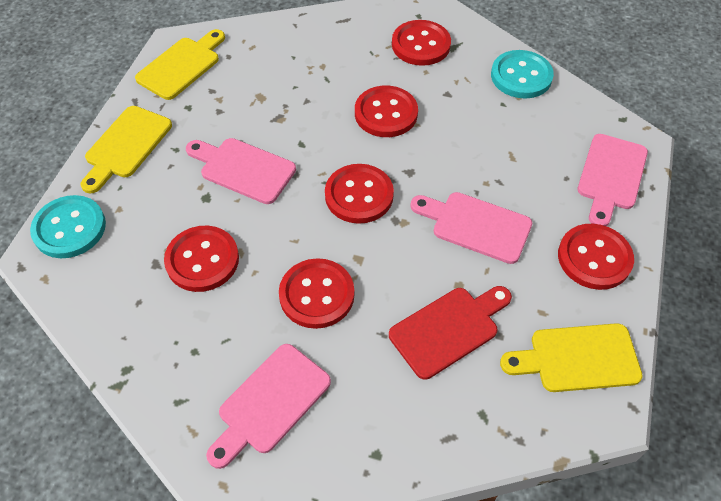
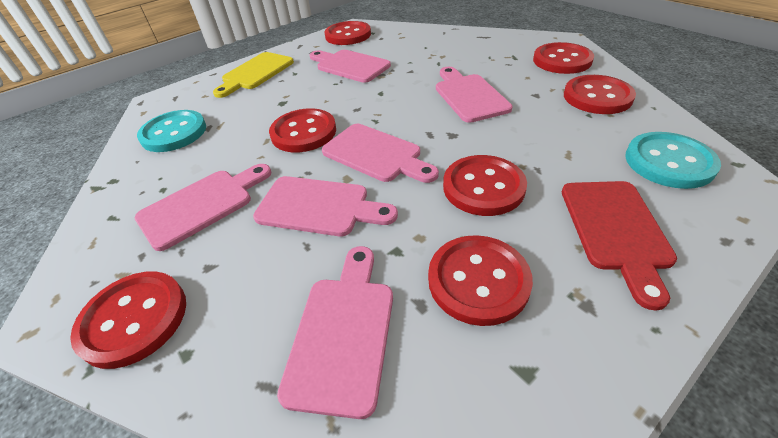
pink cutting board: [186,138,296,204] [206,344,331,469] [410,192,532,264] [577,134,648,226] = 4 -> [134,164,271,251] [253,176,398,236] [277,246,393,419] [310,50,391,83] [322,124,439,183] [436,67,512,123] = 6
red button: [164,226,239,292] [279,258,355,329] [325,164,394,224] [355,86,418,137] [392,20,451,66] [558,224,634,290] = 6 -> [70,271,186,369] [269,108,336,152] [325,21,371,45] [428,235,533,326] [443,155,527,216] [533,42,594,74] [564,75,636,114] = 7
yellow cutting board: [81,106,172,194] [135,29,225,100] [500,323,643,392] = 3 -> [213,52,294,98] = 1

